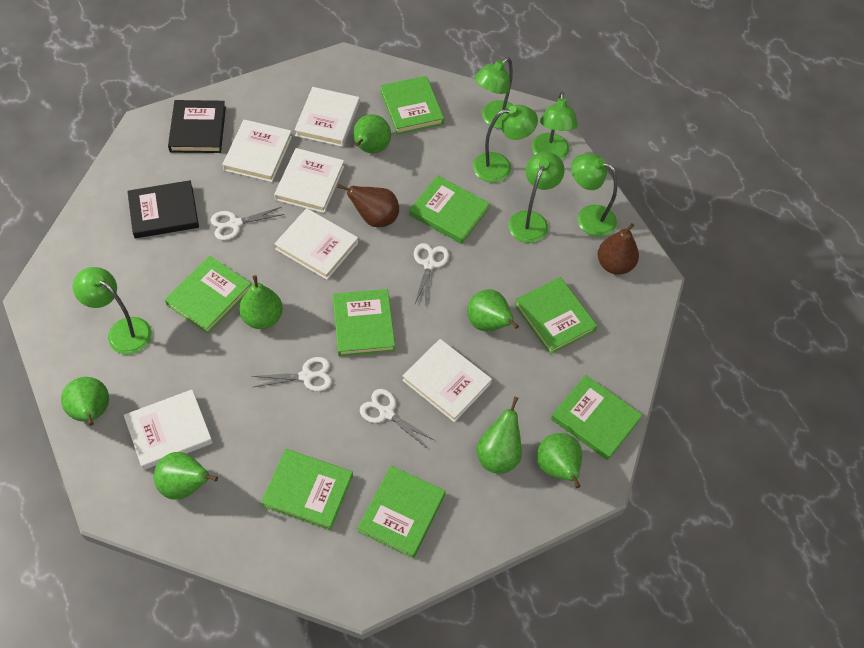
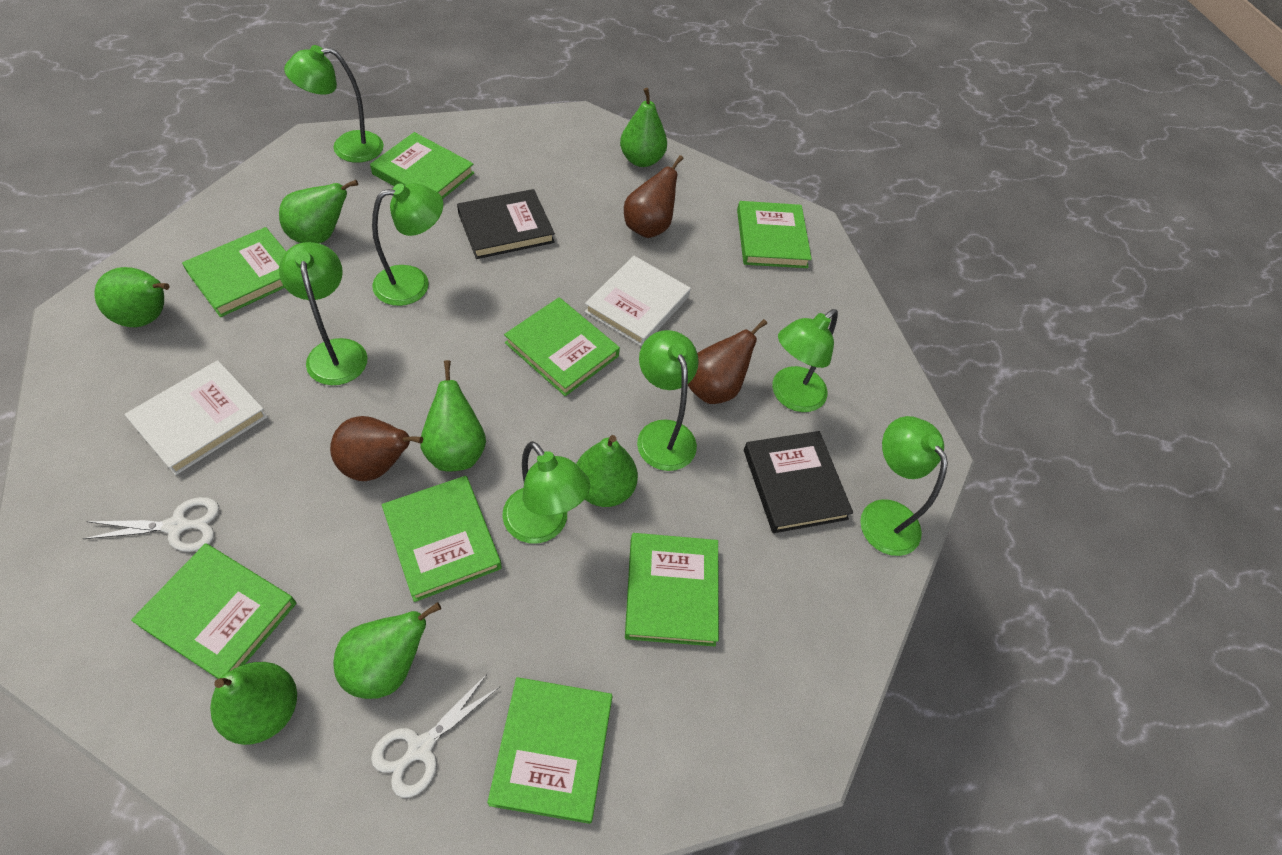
brown pear: [337,184,399,227] [598,223,639,275] = 2 -> [330,416,423,481] [624,155,683,238] [688,319,767,404] = 3
green lamp: [73,267,152,354] [473,105,538,183] [475,57,514,129] [509,152,565,243] [531,91,578,160] [571,153,617,237] = 6 -> [279,242,367,385] [284,45,384,163] [372,183,444,306] [502,441,590,544] [637,330,699,471] [772,309,838,412] [860,416,948,556] = 7
white book: [124,389,213,470] [222,119,292,182] [274,148,344,213] [274,208,358,280] [295,87,360,147] [402,339,492,422] = 6 -> [124,360,268,475] [584,256,691,347] = 2
white scissors: [210,207,285,240] [252,357,332,391] [360,389,434,447] [414,243,449,307] = 4 -> [83,497,219,552] [371,673,499,798] = 2

